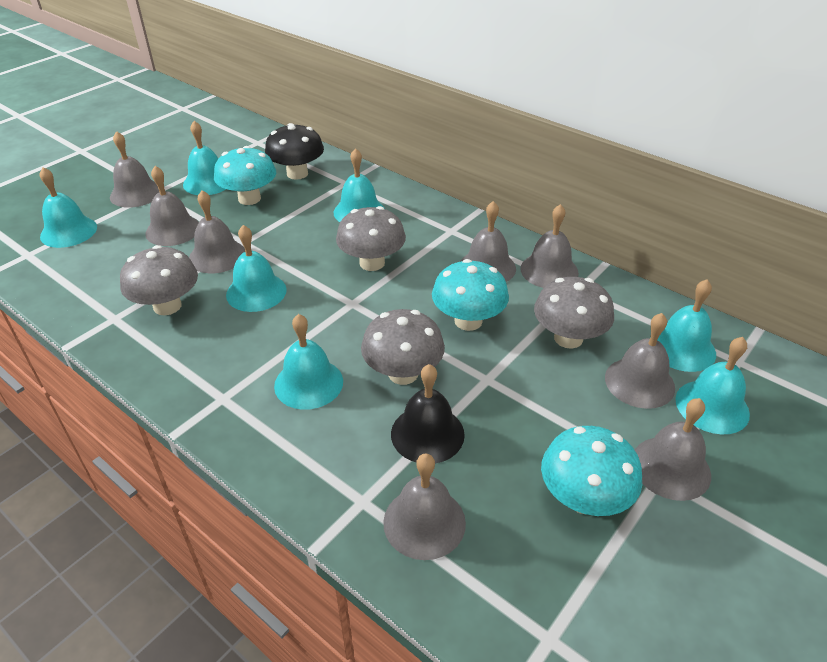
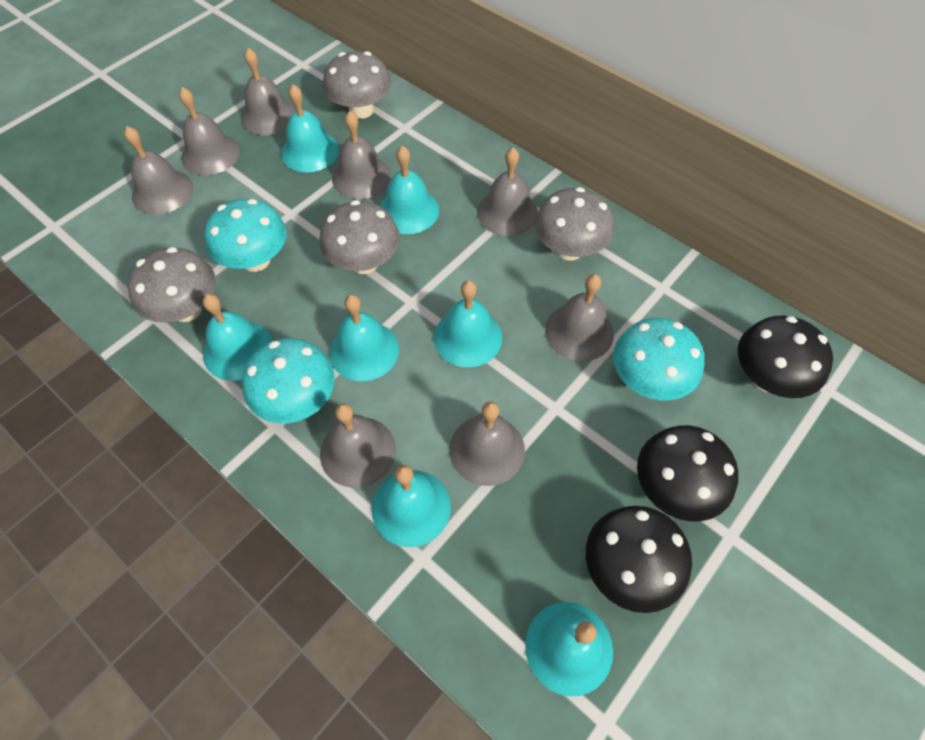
black bell: [391,364,465,464] = 1 -> none = 0
black mushroom: [265,123,324,180] = 1 -> [586,506,692,613] [637,425,738,521] [738,315,833,398] = 3

